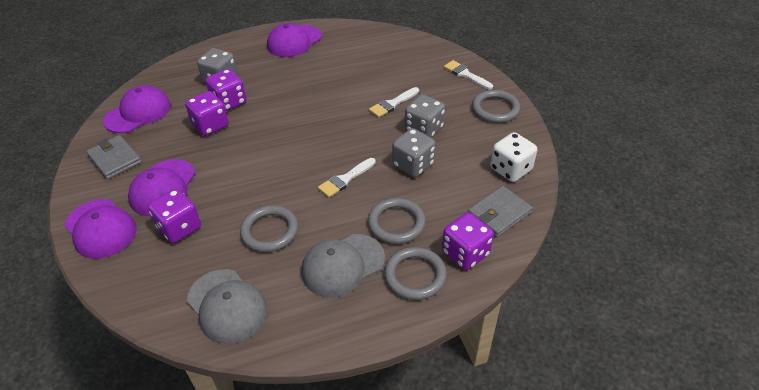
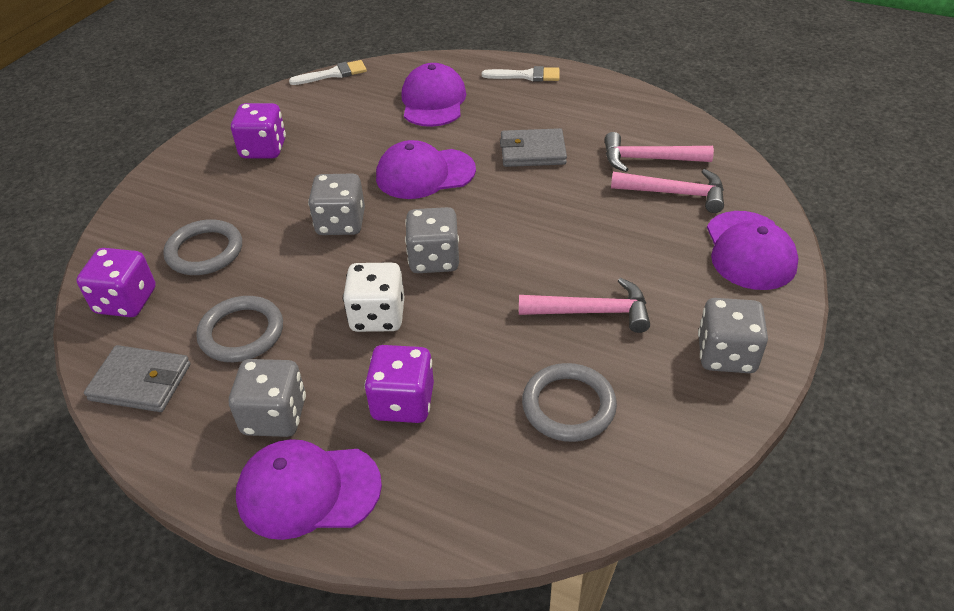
grey cap: [187,269,268,344] [301,234,385,298] = 2 -> none = 0
grey dice: [197,48,238,83] [392,128,436,177] [405,94,445,138] = 3 -> [229,359,306,437] [308,173,365,235] [405,207,459,273] [698,298,768,373] = 4
grey ring: [240,205,298,252] [368,198,426,244] [384,247,447,300] [472,90,520,123] = 4 -> [163,219,242,275] [196,296,283,362] [522,363,617,442] = 3
pink hammer: none = 0 -> [519,278,650,333] [604,132,714,172] [611,169,724,213] = 3
purple dice: [148,189,201,243] [185,91,229,136] [205,69,246,111] [442,212,494,270] = 4 -> [76,248,156,317] [231,103,286,158] [364,345,434,423] = 3
white brush: [318,158,376,198] [369,87,419,118] [444,60,493,90] = 3 -> [289,60,367,85] [482,66,560,82] = 2

